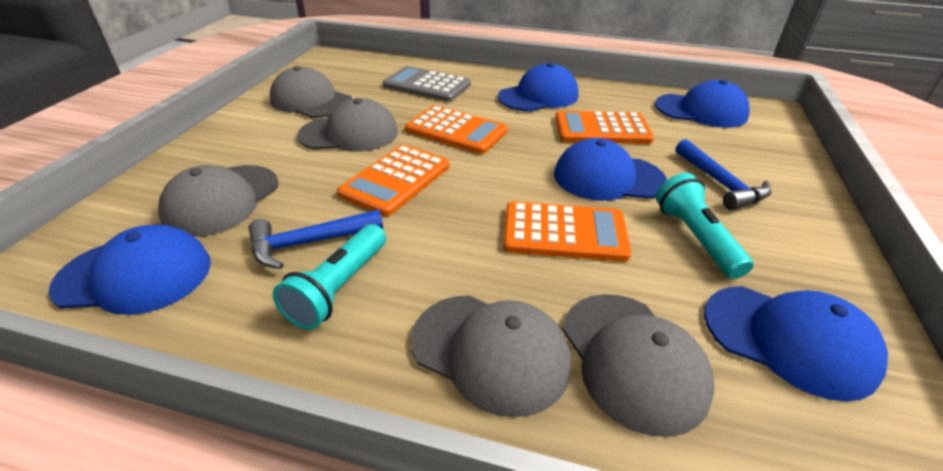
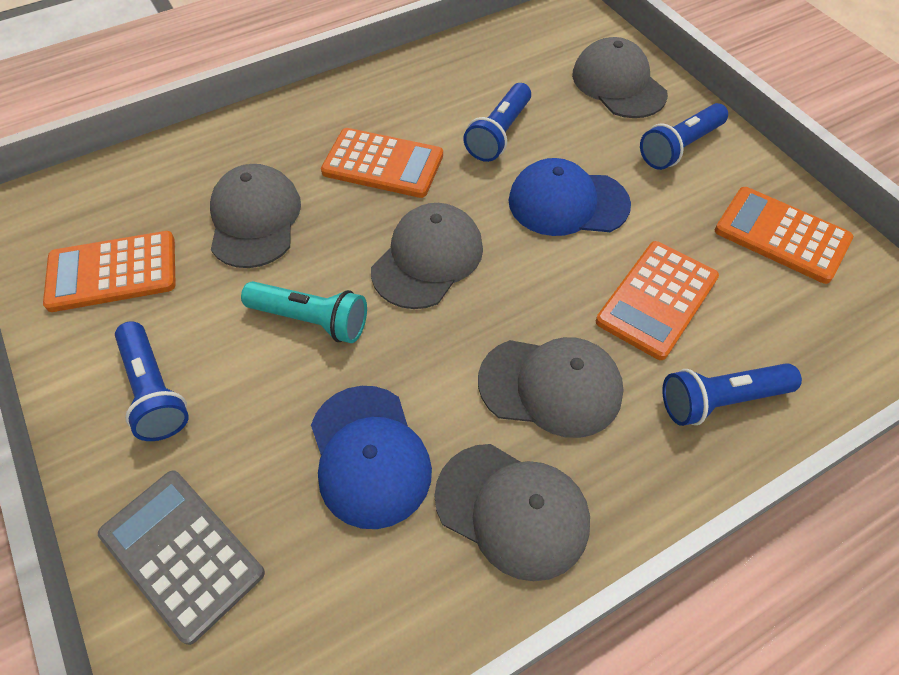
blue cap: [48,224,211,315] [498,63,578,112] [554,138,667,201] [655,80,750,128] [704,286,888,402] = 5 -> [311,386,432,529] [508,158,631,236] = 2
blue flashlight: none = 0 -> [115,321,189,441] [463,83,531,162] [640,103,728,170] [662,363,802,426] = 4
blue hammer: [249,209,383,269] [676,139,771,210] = 2 -> none = 0
turquoise flashlight: [273,224,386,330] [656,173,753,279] = 2 -> [241,281,367,343] = 1

